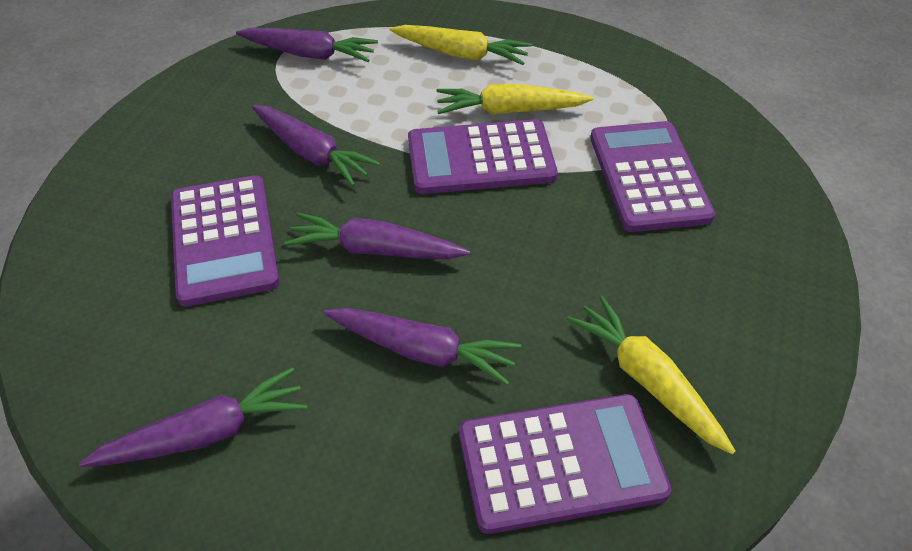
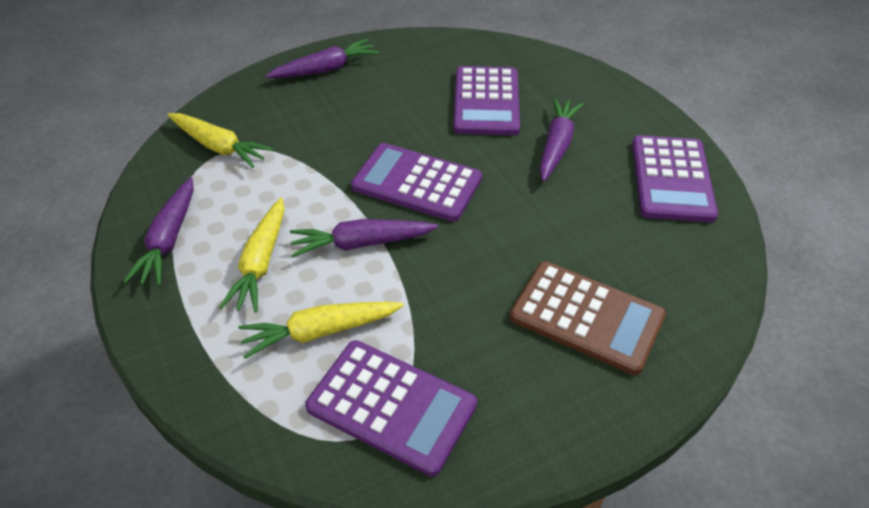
brown calculator: none = 0 -> [510,261,666,375] = 1
purple carrot: [79,367,307,467] [236,28,378,62] [252,105,381,186] [284,212,470,259] [323,308,521,385] = 5 -> [123,177,194,286] [266,39,379,78] [290,219,438,258] [540,98,583,182] = 4

